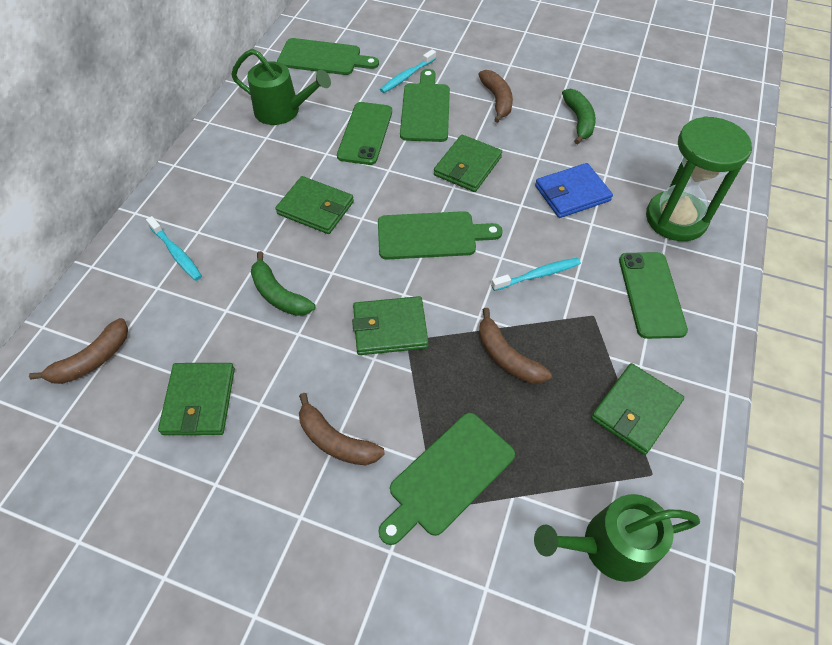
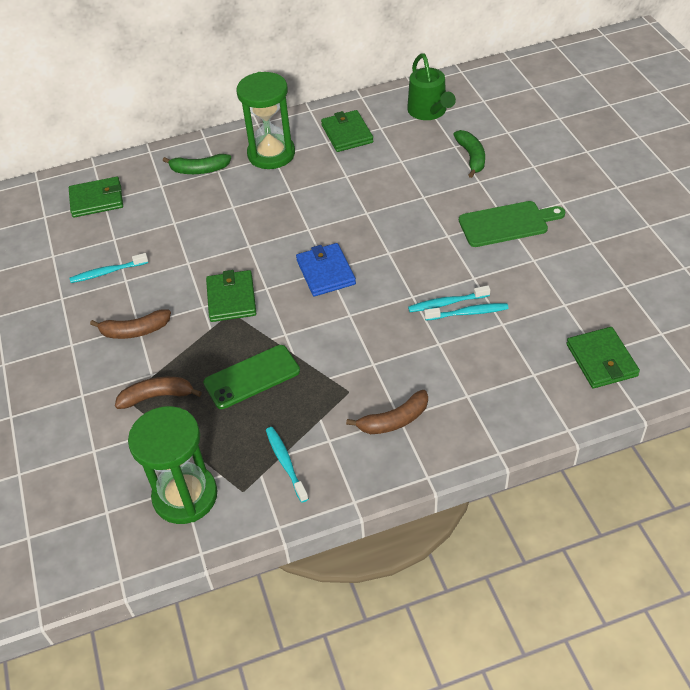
brown banana: [29,318,128,384] [299,393,385,465] [478,70,513,123] [479,308,552,384] = 4 -> [90,309,171,339] [115,377,202,409] [346,390,428,434] = 3
green cutting board: [277,38,379,75] [378,211,503,260] [379,413,515,545] [400,69,450,142] = 4 -> [459,201,565,247] = 1
green hourglass: [646,116,752,241] = 1 -> [128,406,218,524] [236,72,295,169] = 2
green phone: [337,102,392,165] [619,252,688,339] = 2 -> [203,345,300,409] = 1
green wallet: [158,363,235,435] [275,176,354,234] [352,296,429,355] [434,135,502,192] [591,363,684,455] = 5 -> [69,177,123,218] [206,270,257,322] [321,110,374,152] [566,327,640,388] = 4
green watering can: [231,49,331,125] [534,494,700,582] = 2 -> [407,53,456,120] = 1
turquoise toothbrush: [146,216,202,281] [380,49,436,93] [491,258,581,291] = 3 -> [70,253,148,283] [266,427,309,502] [408,285,490,312] [424,303,509,320] = 4

